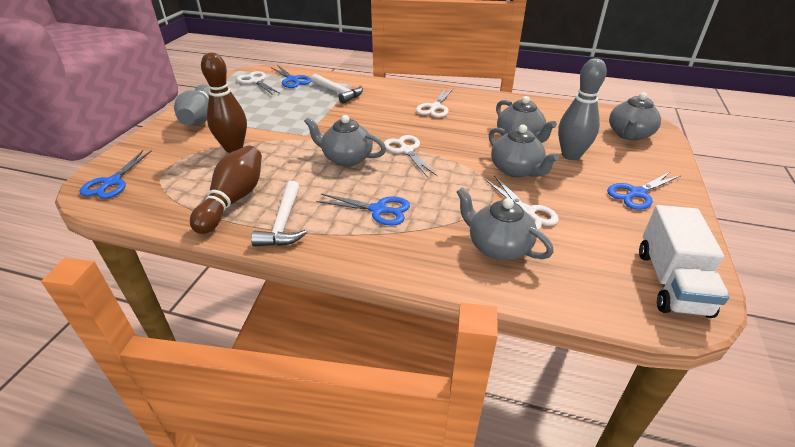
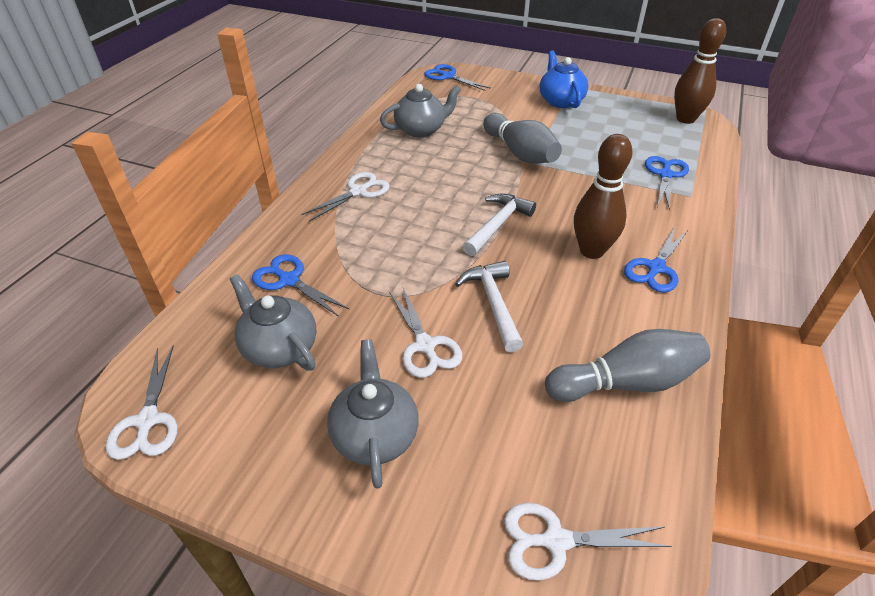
blue teapot: none = 0 -> [540,51,588,108] = 1
grey teapot: [304,115,386,167] [457,187,554,260] [489,125,559,177] [496,96,557,143] [609,92,661,141] = 5 -> [230,274,317,371] [327,339,419,489] [380,84,461,138] = 3
white truck: [639,205,729,318] = 1 -> none = 0

